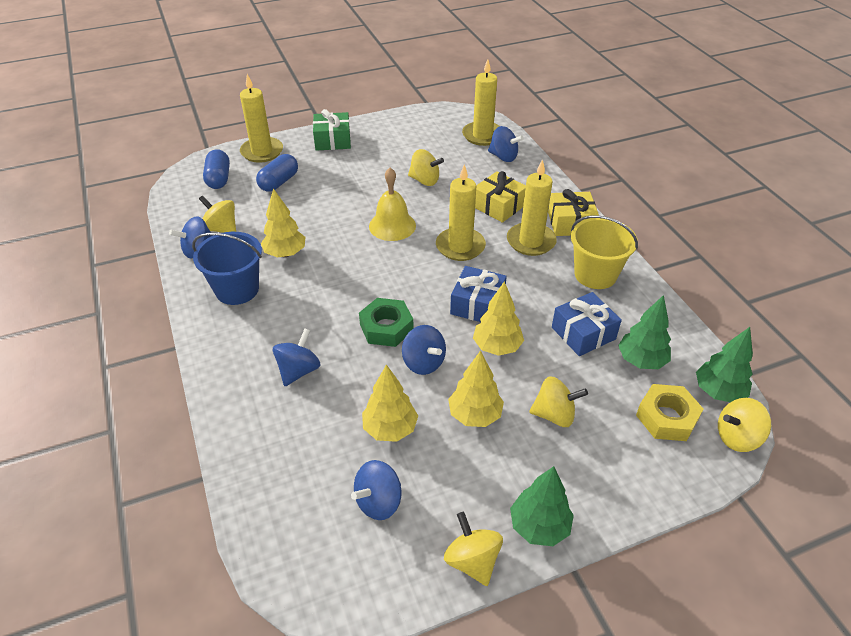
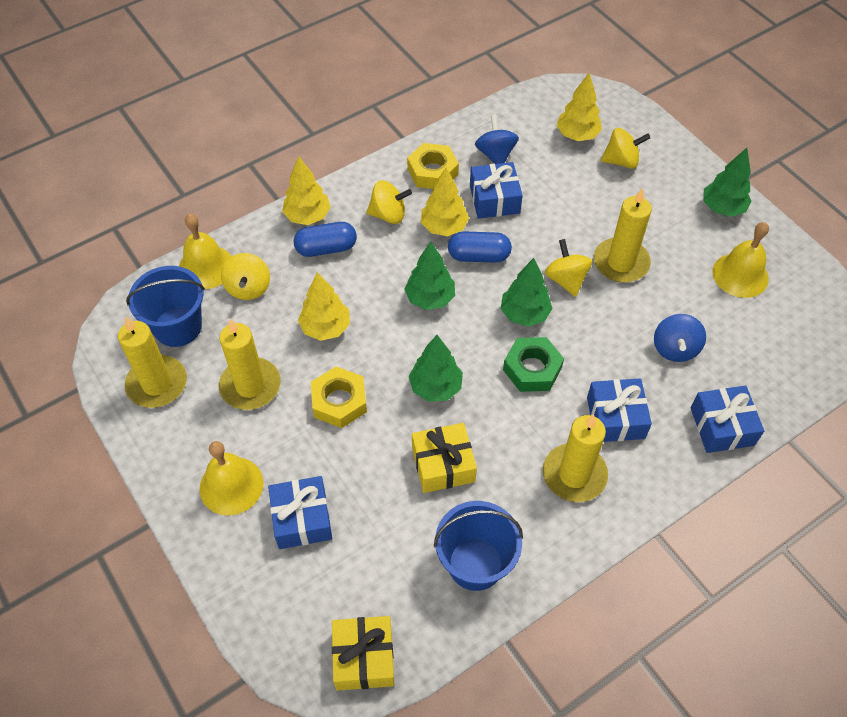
blue bucket: [192,232,262,305] = 1 -> [126,266,205,347] [434,501,523,591] = 2
blue gift: [450,266,507,322] [552,292,622,356] = 2 -> [268,476,332,549] [470,162,523,219] [587,378,652,442] [691,385,764,453] = 4
blue spinning top: [169,216,213,258] [273,328,321,386] [351,460,401,520] [402,325,446,375] [488,126,524,162] = 5 -> [475,115,519,164] [654,314,706,362] = 2
green gift: [313,109,351,151] = 1 -> none = 0
green tree: [510,466,574,546] [618,295,671,369] [696,327,753,402] = 3 -> [404,242,455,310] [409,335,463,402] [501,258,553,327] [703,148,752,217] = 4
yellow bell: [369,168,416,241] = 1 -> [179,214,231,289] [200,441,263,515] [712,222,769,298] = 3
yellow bucket: [571,215,638,289] = 1 -> none = 0
yellow nut: [636,384,703,441] = 1 -> [311,366,367,428] [407,143,459,189] = 2
yellow spinning top: [199,196,236,233] [408,149,444,186] [444,512,503,586] [529,376,588,427] [718,398,771,452] = 5 -> [221,253,270,300] [366,180,412,224] [545,239,592,297] [601,128,650,169] = 4

